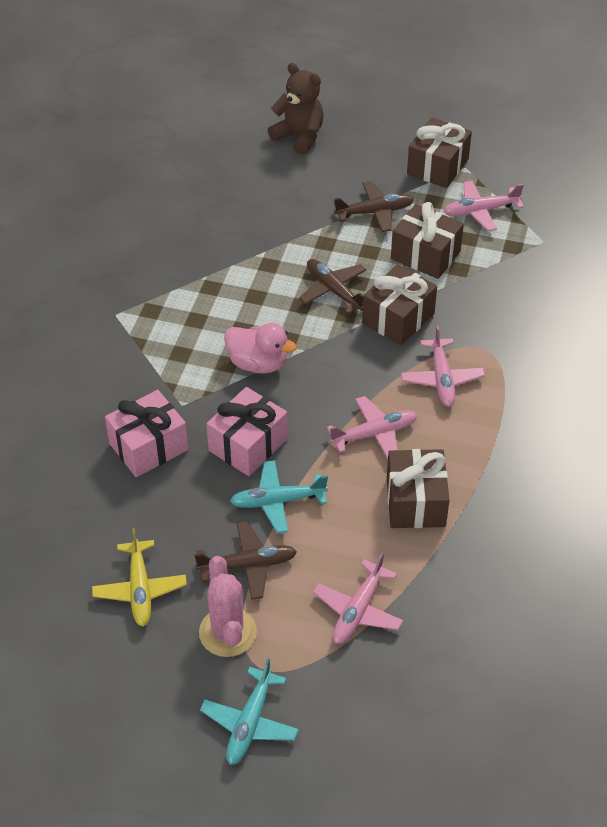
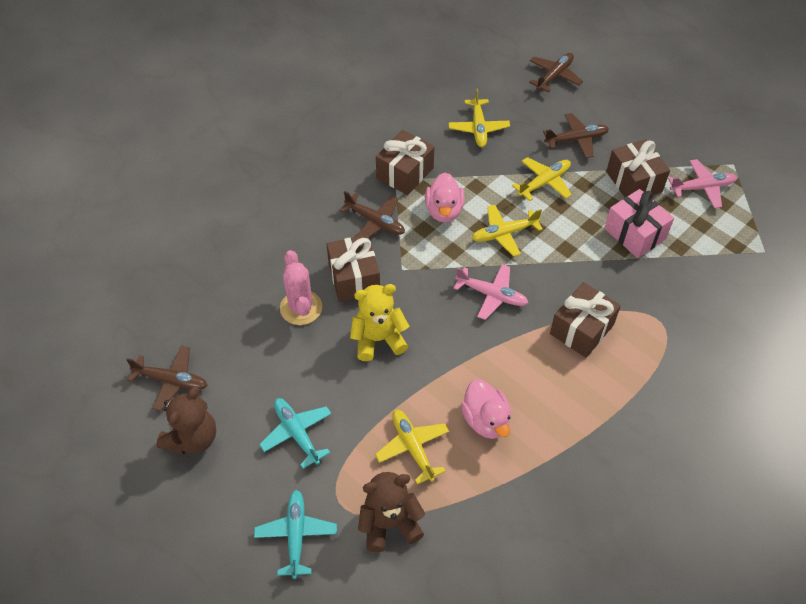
brown plane: [194,521,297,600] [299,259,367,314] [334,181,414,232] = 3 -> [126,346,208,411] [339,191,405,237] [529,53,583,93] [543,113,609,158] = 4
brown teddy bear: [268,63,324,155] = 1 -> [157,387,216,454] [358,472,425,552] = 2
pink duck: [224,323,297,374] = 1 -> [425,172,465,223] [461,379,511,439] = 2
pink gift: [105,390,188,477] [206,387,288,476] = 2 -> [604,189,674,258] = 1
pink plane: [313,552,404,644] [327,396,417,459] [401,325,485,407] [443,181,524,231] = 4 -> [453,264,528,320] [668,159,737,208] = 2
yellow plane: [92,528,187,626] = 1 -> [375,410,449,484] [449,89,510,147] [472,205,543,256] [512,157,572,201] = 4
yellow teddy bear: none = 0 -> [350,284,409,361] = 1

